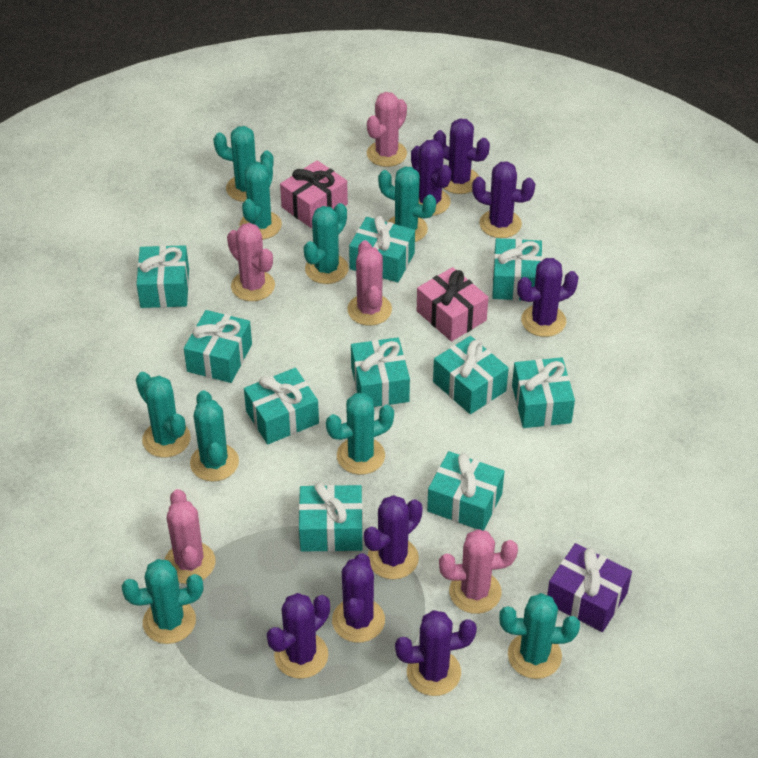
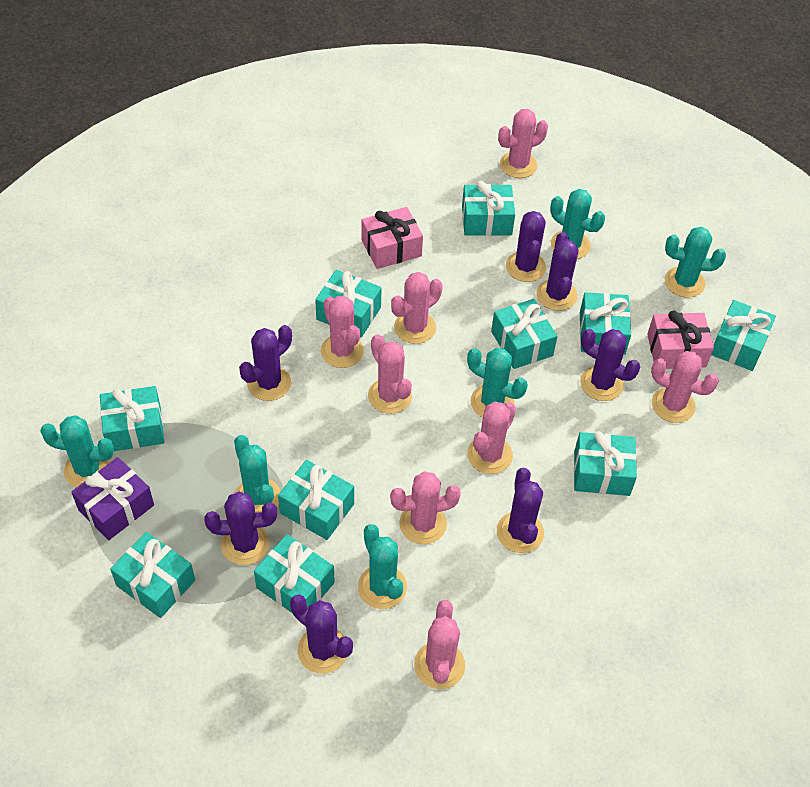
pink cactus: [165,489,216,584] [227,223,275,301] [347,240,392,326] [367,92,407,167] [439,529,518,614] = 5 -> [321,296,364,368] [368,334,412,414] [390,472,461,544] [391,272,443,344] [414,600,465,689] [467,402,516,474] [498,109,548,178] [651,351,719,423] = 8
purple cactus: [267,593,330,679] [332,553,385,643] [364,495,423,579] [395,610,477,696] [411,139,452,216] [433,118,490,194] [472,161,535,238] [517,258,579,337] = 8 -> [204,492,277,565] [239,325,292,401] [290,595,353,674] [497,468,544,553] [506,211,546,282] [536,232,579,311] [580,329,640,401] = 7
turquoise cactus: [122,559,203,644] [136,372,191,458] [190,390,239,482] [213,126,274,202] [239,158,282,239] [304,203,349,284] [326,393,394,475] [378,167,436,242] [499,593,580,679] = 9 -> [40,415,114,488] [234,435,281,513] [358,524,407,609] [467,348,528,418] [551,189,605,259] [665,227,726,298] = 6

